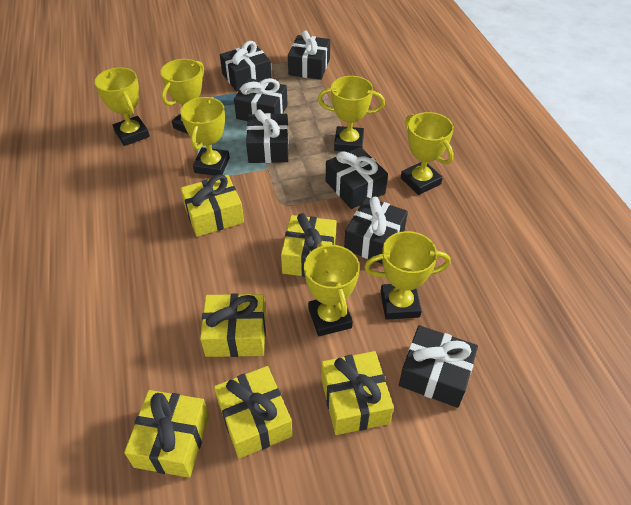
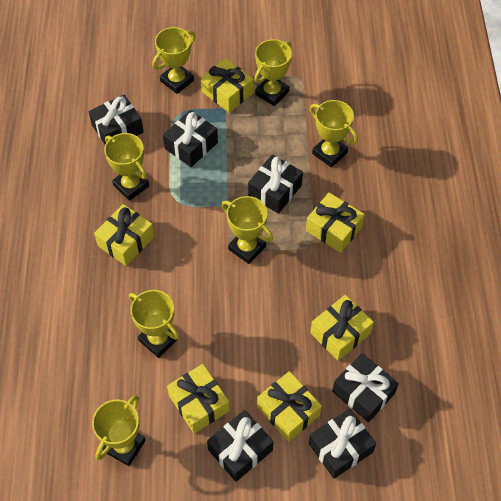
black gift: [220,41,272,91] [234,78,288,121] [246,109,289,163] [288,30,330,80] [326,147,388,209] [344,197,408,264] [399,325,478,408] = 7 -> [89,95,144,145] [163,110,218,167] [207,410,273,482] [248,154,303,214] [309,409,376,479] [332,353,399,422] = 6

